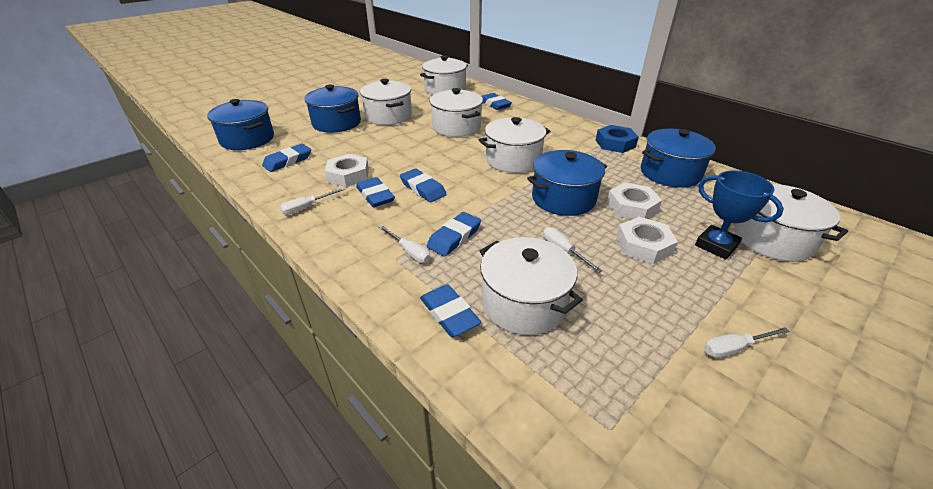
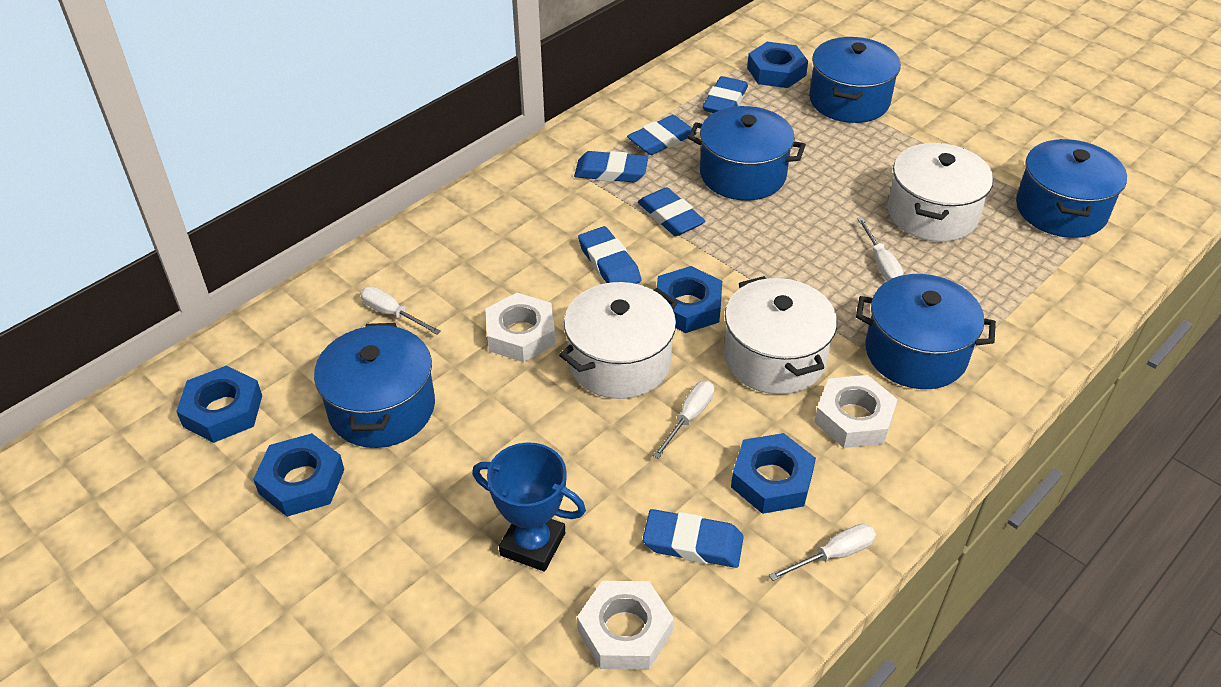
blue nut: [596,125,639,153] = 1 -> [176,366,262,443] [253,433,344,517] [657,266,722,333] [731,433,816,514] [747,42,808,88] = 5
blue pot: [207,99,274,150] [304,85,361,133] [527,150,607,216] [641,129,716,188] = 4 -> [314,323,435,448] [688,106,806,201] [809,37,901,123] [856,274,996,389] [1016,139,1127,238] = 5
white pot: [360,79,412,125] [420,56,468,95] [430,88,483,137] [479,117,550,173] [480,237,583,335] [735,184,848,262] = 6 -> [559,282,678,399] [724,276,837,394] [888,143,993,242] = 3

